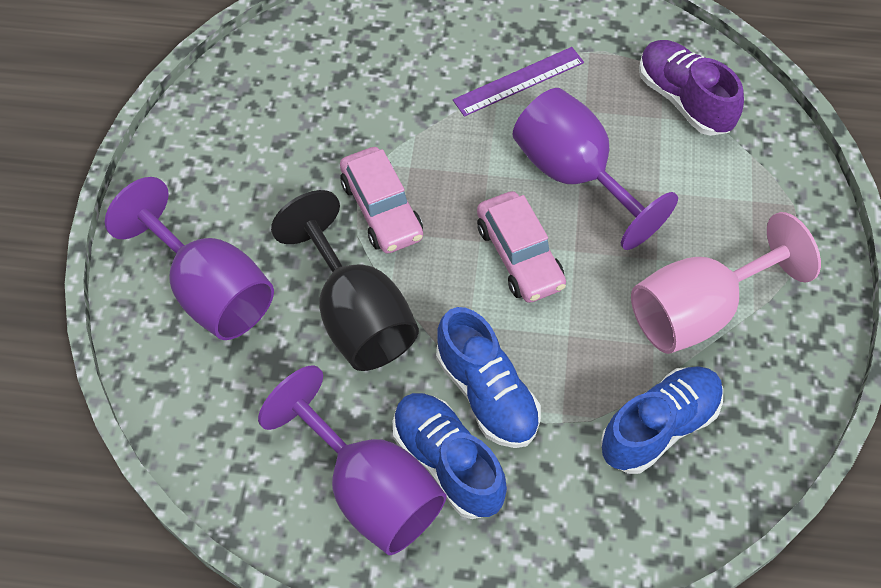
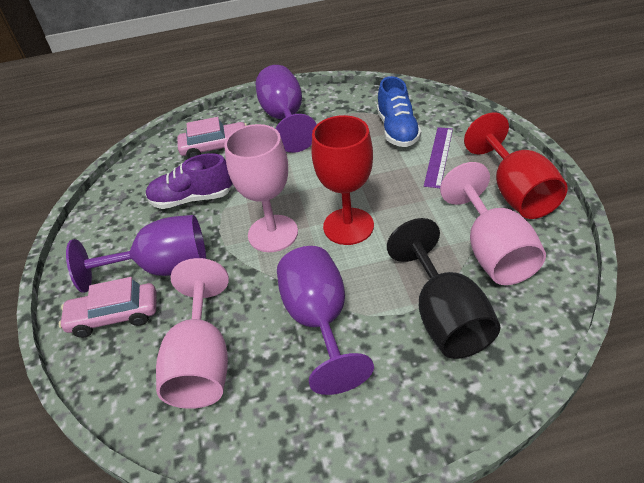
blue shoe: [393,393,507,519] [436,307,541,448] [600,366,723,474] = 3 -> [377,76,421,147] = 1
pink goblet: [631,212,821,354] = 1 -> [156,258,229,409] [224,124,298,252] [440,162,546,285] = 3
red goblet: none = 0 -> [312,115,374,245] [464,112,568,219] = 2

